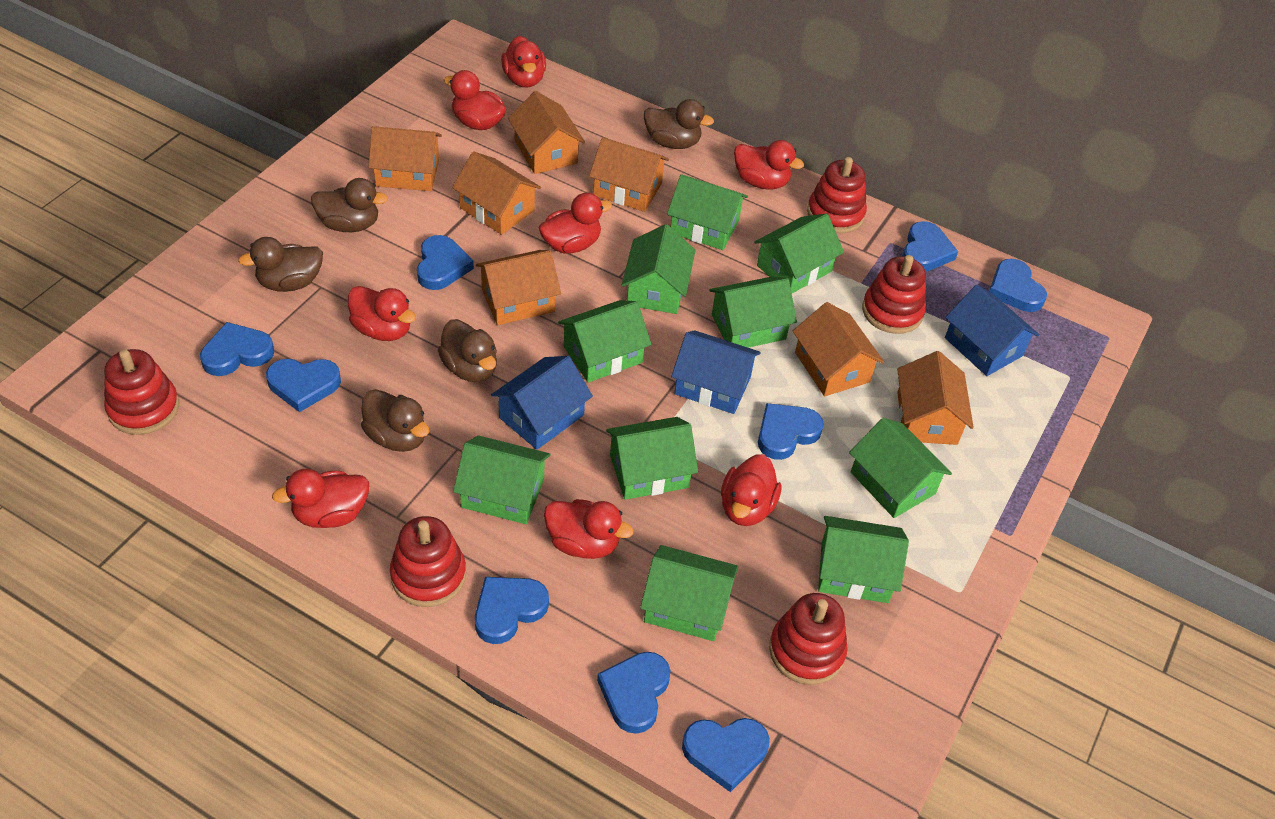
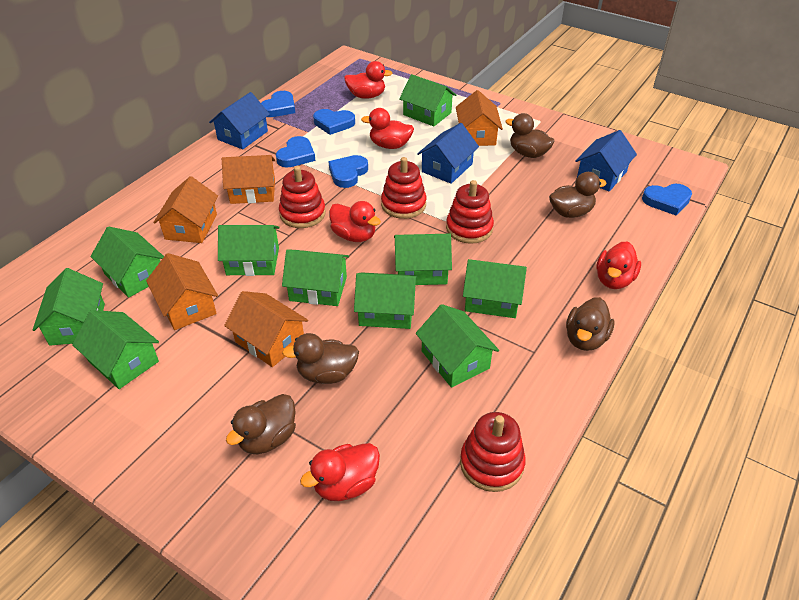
blue heart: [200,322,274,376] [266,359,341,412] [417,235,474,290] [475,577,549,644] [597,652,670,734] [682,718,770,792] [758,403,824,460] [902,221,958,271] [989,259,1047,312] = 9 -> [261,91,295,117] [276,136,315,167] [313,109,355,135] [328,155,368,188] [642,184,692,216] = 5
orange house: [368,126,442,191] [452,151,541,235] [476,250,561,325] [508,91,585,174] [589,137,669,212] [793,302,884,396] [897,351,974,445] = 7 -> [146,253,218,330] [153,176,218,243] [222,155,275,204] [224,291,308,367] [456,90,503,146] = 5
red duck: [272,469,369,528] [348,286,416,341] [444,70,506,130] [501,36,546,87] [538,193,612,253] [544,499,634,559] [721,454,782,526] [734,140,804,190] = 8 -> [300,443,380,501] [329,201,381,242] [344,61,393,99] [361,108,414,149] [596,242,641,289] = 5
red stacking toy: [104,349,179,435] [390,516,466,607] [769,593,848,685] [807,157,867,233] [862,255,926,334] = 5 -> [279,166,326,228] [381,157,427,219] [446,180,494,244] [460,412,526,492] = 4

